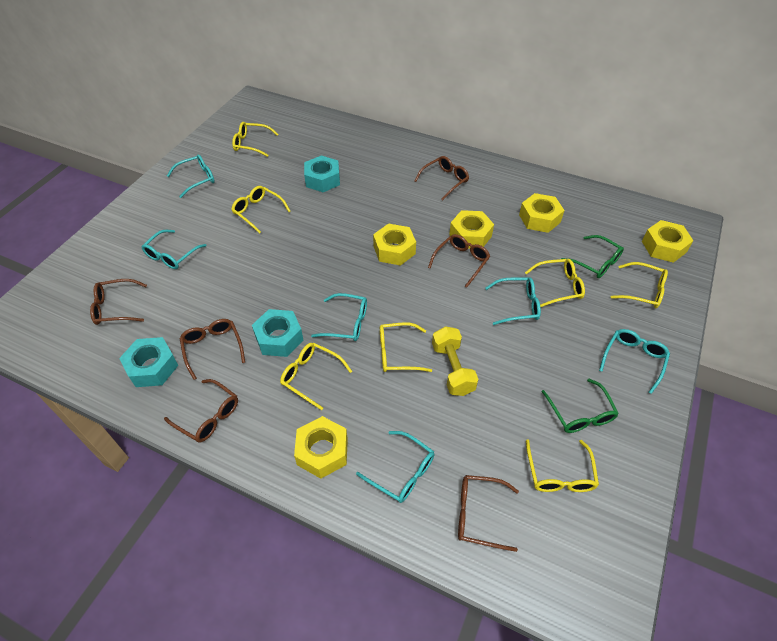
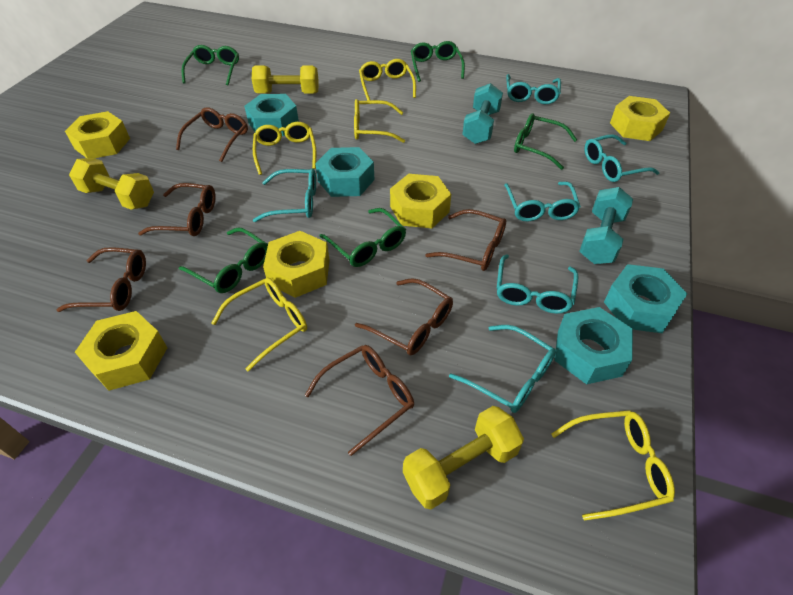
green glasses: [542,379,619,433] [561,235,624,278] = 2 -> [179,228,268,293] [182,45,239,85] [319,208,406,267] [411,41,465,82] [514,113,577,170] = 5
turquoise dumbbell: none = 0 -> [462,83,503,144] [579,187,633,264] = 2
turquoise nut: [119,337,179,387] [252,309,303,357] [304,156,340,192] = 3 -> [244,94,299,136] [315,147,374,197] [554,307,633,384] [604,264,687,333] = 4
yellow dumbbell: [432,326,478,396] = 1 -> [69,158,154,210] [252,65,319,94] [403,406,524,509] = 3
yellow glasses: [231,186,291,234] [232,122,278,157] [280,343,352,410] [380,322,432,372] [525,259,585,307] [526,440,599,492] [611,262,668,308] = 7 -> [212,278,307,371] [253,122,316,175] [354,99,405,143] [359,59,416,101] [551,410,675,521] = 5

